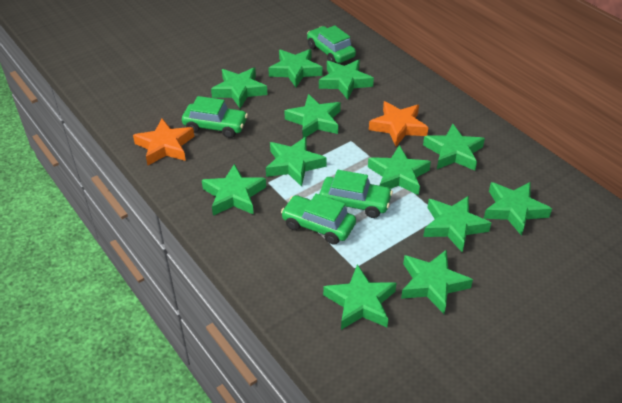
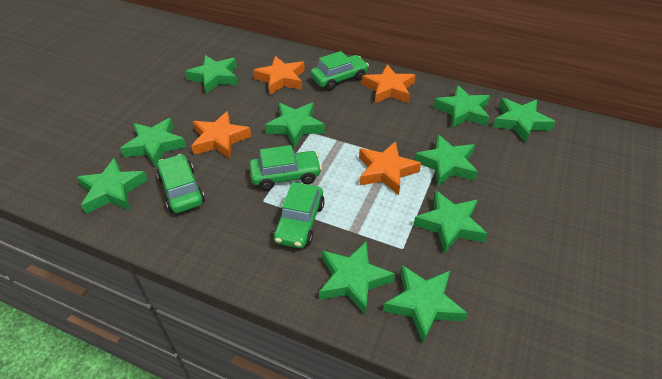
green star: [202,164,266,216] [211,67,267,108] [266,137,327,187] [268,49,323,87] [284,94,341,138] [319,60,374,100] [323,264,397,330] [368,145,431,195] [401,249,473,314] [423,124,485,171] [423,196,491,253] [484,182,552,236] = 12 -> [77,158,148,214] [120,118,186,167] [185,55,238,94] [265,103,325,148] [319,241,395,315] [383,265,468,343] [413,190,487,254] [414,134,478,187] [433,85,490,128] [493,98,555,143] = 10
orange star: [133,118,194,165] [369,101,429,146] = 2 -> [191,111,251,159] [253,56,305,95] [359,141,421,195] [362,65,416,103] = 4

